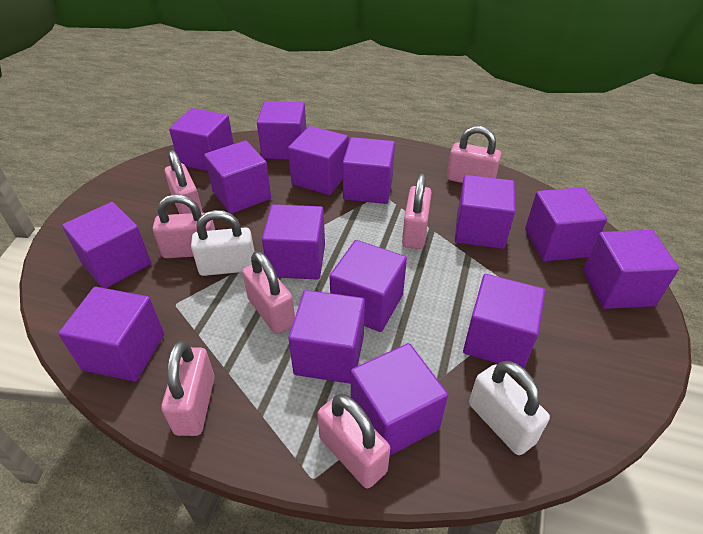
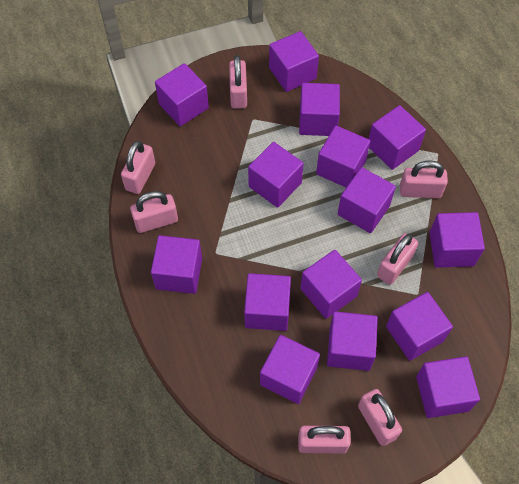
white padlock: [191,210,255,276] [469,361,550,455] = 2 -> none = 0

